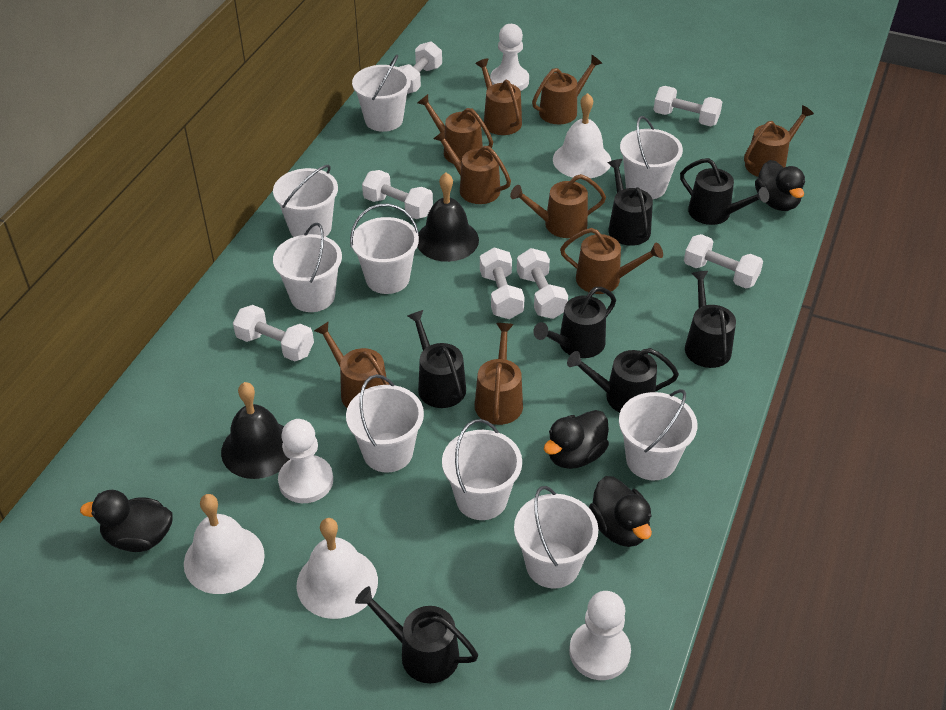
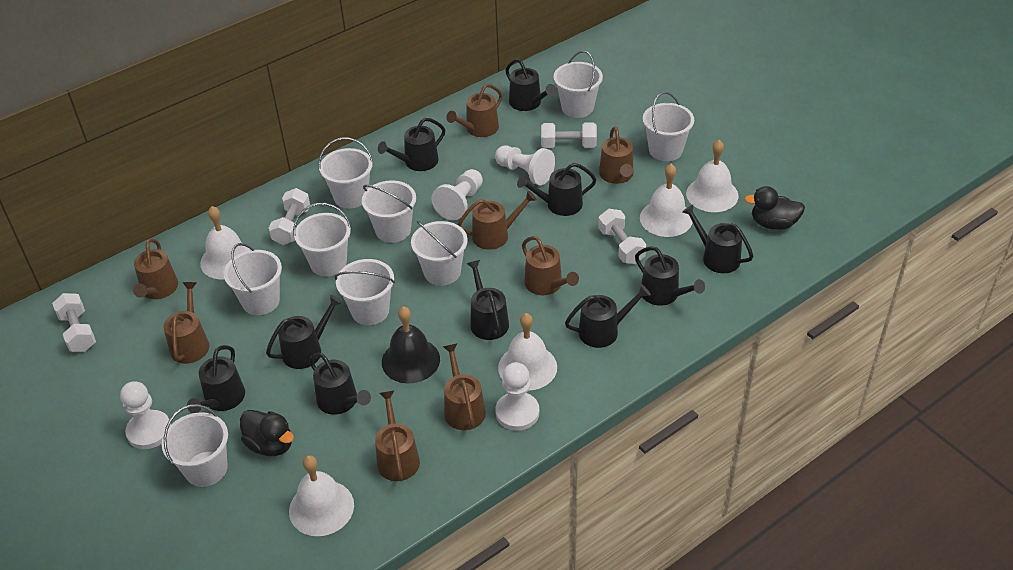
black bell: [221,382,290,479] [417,173,479,262] = 2 -> [382,306,440,384] = 1
black duck: [80,490,173,552] [544,410,609,469] [589,476,652,547] [755,160,805,211] = 4 -> [240,410,294,456] [744,186,805,230] = 2
black watering can: [355,586,478,683] [408,310,466,408] [533,287,616,358] [567,348,679,413] [608,159,653,246] [680,158,769,225] [685,271,736,368] = 7 -> [187,345,245,413] [266,295,342,369] [309,353,371,415] [378,118,445,171] [467,260,509,340] [505,59,556,111] [517,163,596,216] [565,284,651,348] [635,246,705,306] [682,205,753,273] = 10
brown watering can: [314,321,390,408] [417,94,493,163] [433,130,511,204] [475,58,522,135] [475,323,523,425] [510,174,606,238] [532,55,602,124] [560,228,663,294] [744,105,814,177] = 9 -> [133,238,178,299] [163,282,209,364] [375,390,420,481] [443,344,486,430] [446,84,502,137] [458,190,537,250] [522,236,579,295] [599,126,633,184] = 8
white bell: [184,494,265,594] [296,518,378,619] [553,93,611,178] = 3 -> [200,206,251,280] [289,455,354,536] [498,313,557,391] [640,164,693,237] [686,140,739,212] = 5
white dumbbell: [233,305,314,361] [362,170,433,219] [399,41,442,94] [480,248,525,319] [517,248,568,319] [654,86,722,127] [684,234,763,288] = 7 -> [52,293,96,352] [269,188,310,245] [541,123,597,148] [598,209,646,264] = 4
white pawn: [278,419,333,503] [490,24,529,91] [569,591,631,680] = 3 -> [120,381,171,449] [432,169,483,220] [495,145,555,185] [495,362,539,431] = 4

